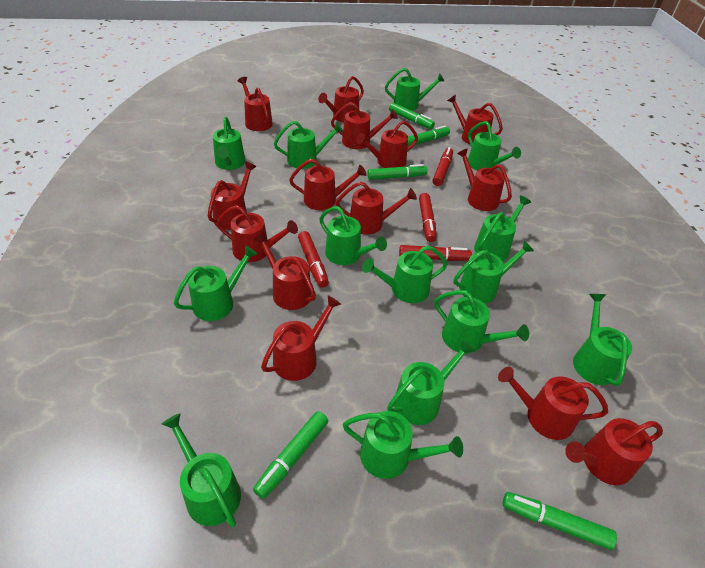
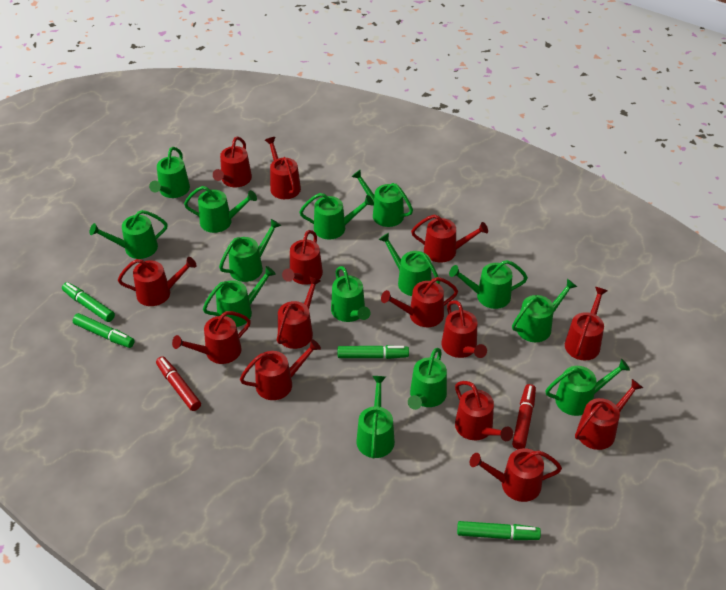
green marker: [253,411,328,499] [367,164,428,180] [389,103,435,129] [408,125,450,147] [503,492,617,550] = 5 -> [62,282,115,322] [73,313,135,348] [338,345,409,359] [457,521,541,540] = 4
red marker: [298,231,329,288] [399,245,472,261] [419,193,437,242] [432,147,453,186] = 4 -> [156,356,201,411] [512,384,536,449] = 2

